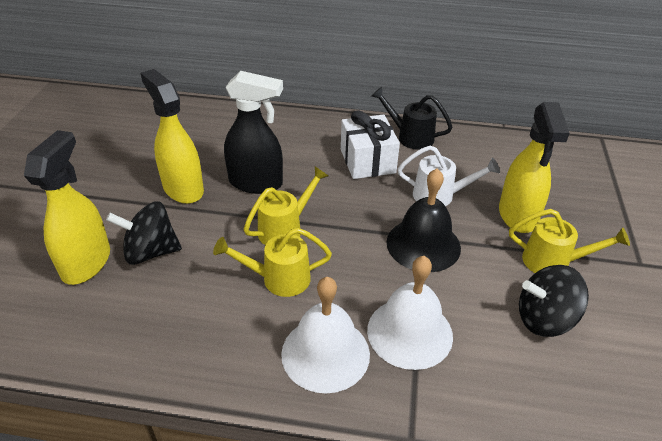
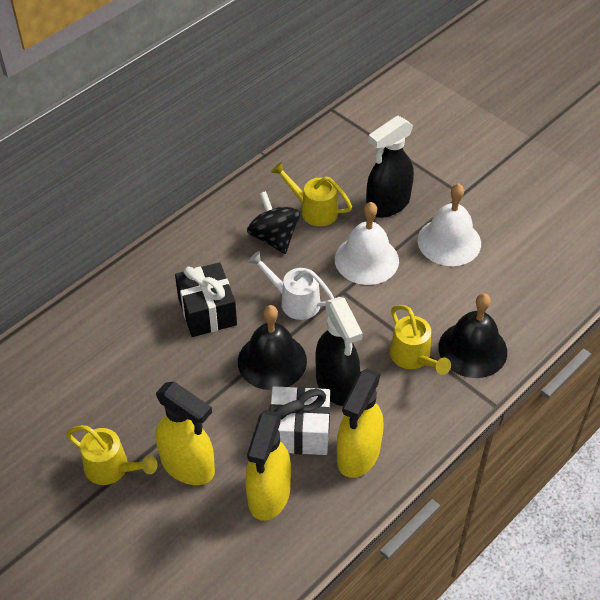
black bell: [387,168,461,272] = 1 -> [238,305,307,390] [438,293,507,378] = 2
black gift: none = 0 -> [175,262,237,337] = 1
black spinning top: [106,201,182,265] [519,265,589,337] = 2 -> [247,191,300,254] = 1
black spray bottle: [224,71,283,194] = 1 -> [316,297,363,406] [366,116,414,218] = 2
black watering can: [371,87,453,150] = 1 -> none = 0

